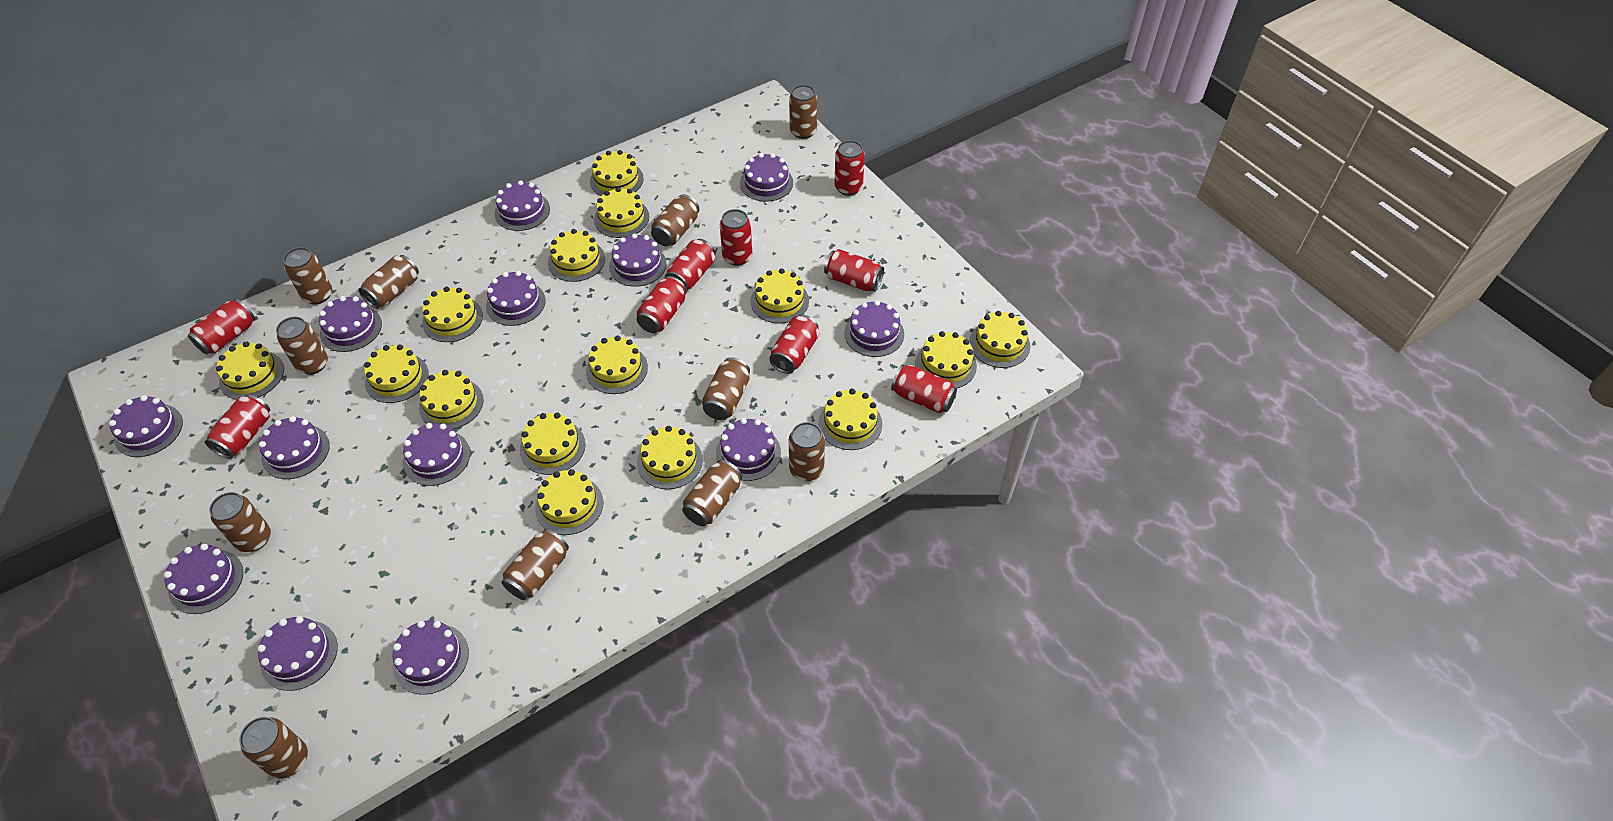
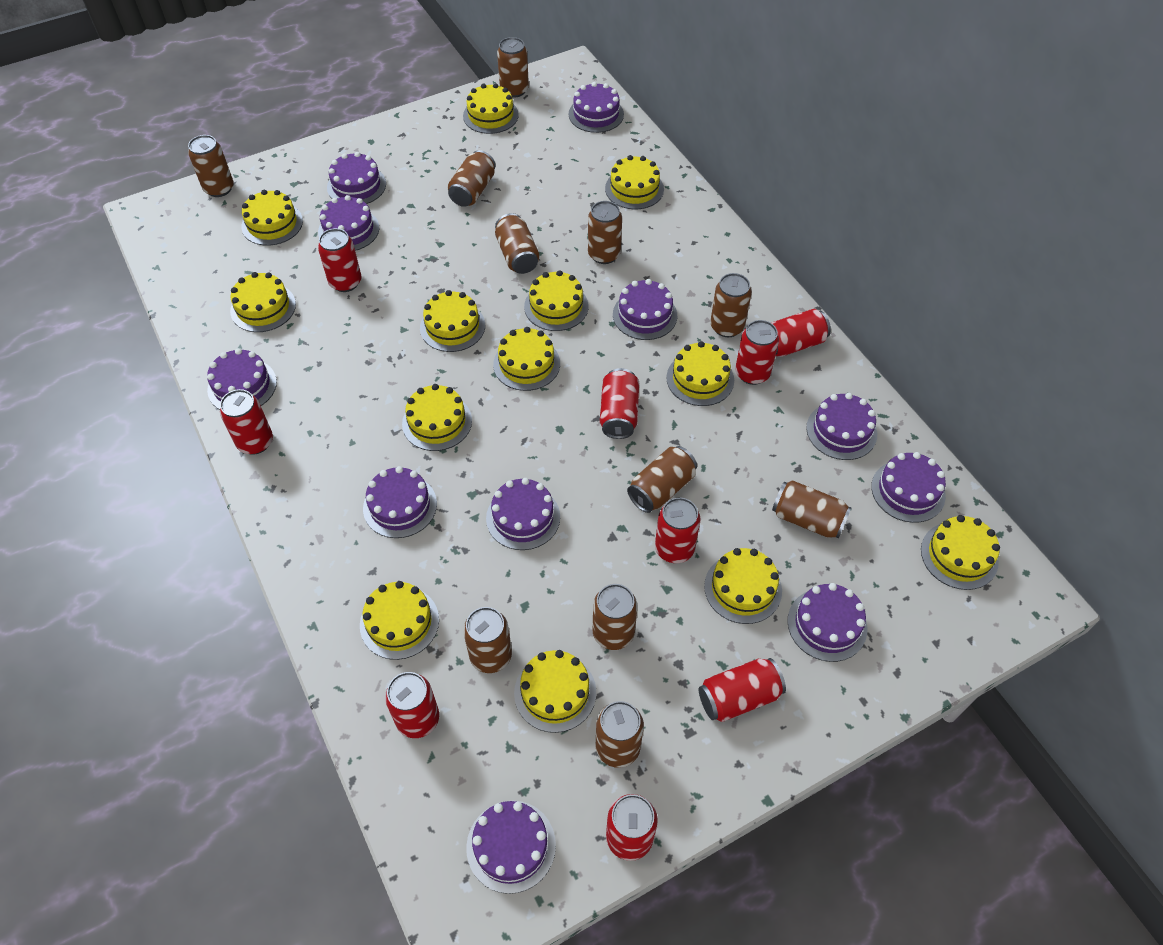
purple cake: [109,395,183,457] [164,544,243,614] [257,616,338,691] [259,416,330,479] [319,296,382,352] [393,620,469,695] [403,423,470,486] [486,271,546,326] [495,180,550,231] [609,234,667,287] [716,418,781,481] [740,153,793,202] [844,300,904,357] = 13 -> [207,348,277,410] [318,195,379,251] [327,152,386,204] [363,466,437,538] [466,801,556,894] [486,478,560,550] [569,82,624,133] [613,279,677,340] [788,583,867,662] [806,393,877,460] [871,452,946,523] = 11
yellow cake: [216,341,284,400] [364,344,429,403] [419,370,484,429] [422,287,483,342] [520,412,586,475] [535,469,603,535] [548,229,605,282] [586,336,648,394] [590,150,644,196] [594,187,649,238] [637,426,703,489] [751,268,809,323] [818,389,882,450] [915,331,977,388] [969,311,1030,368] = 15 -> [230,272,296,332] [241,190,303,246] [360,581,439,660] [402,384,472,451] [420,290,485,352] [463,83,519,134] [493,327,560,391] [514,650,596,733] [524,270,588,331] [605,155,664,209] [666,341,734,406] [704,548,782,624] [921,515,1000,590] = 13

